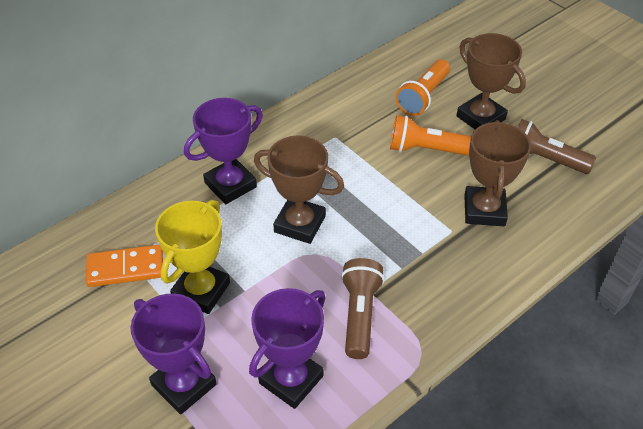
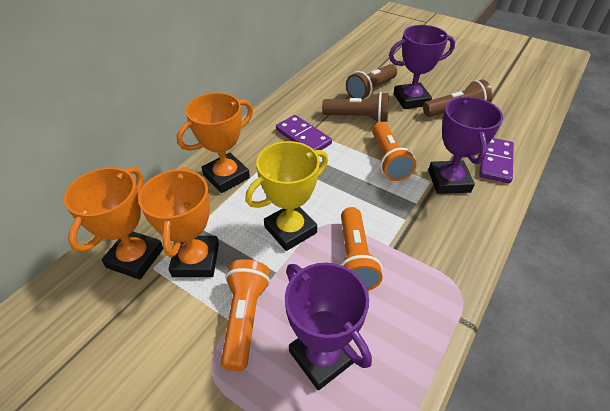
brown flashlight: [341,258,385,359] [518,119,596,174] = 2 -> [322,92,389,122] [346,64,397,99] [423,79,492,117] = 3
brown trophy: [254,135,344,244] [456,33,526,129] [464,120,531,226] = 3 -> none = 0
orange domino: [86,245,163,287] = 1 -> none = 0
orange flashlight: [390,115,471,156] [396,59,450,116] = 2 -> [221,259,270,371] [341,207,382,291] [372,122,416,181] = 3
orange trophy: none = 0 -> [64,167,163,280] [138,167,219,277] [177,92,253,193] = 3
purple domino: none = 0 -> [276,115,332,150] [479,138,514,184] = 2

